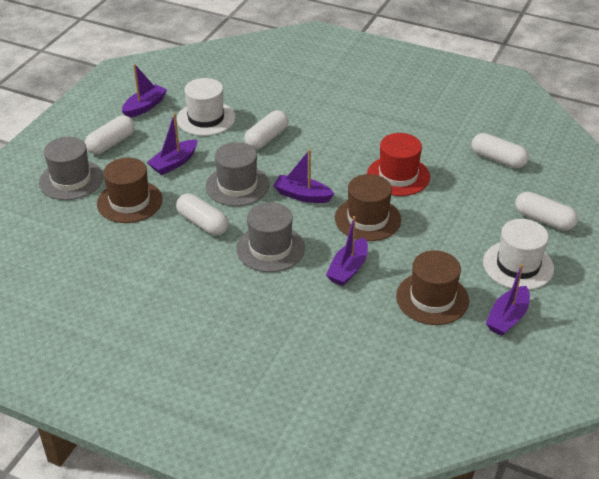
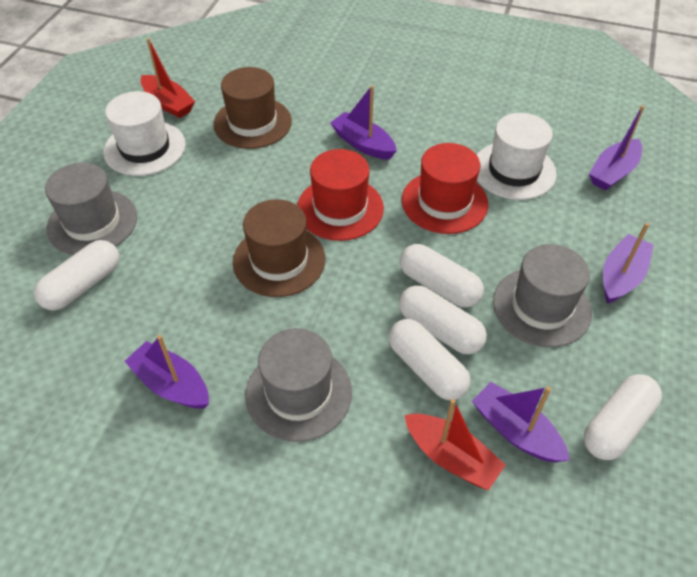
brown hat: [97,158,163,223] [335,174,401,241] [396,250,469,325] = 3 -> [213,67,292,149] [233,199,326,297] = 2
red boat: none = 0 -> [141,38,195,118] [405,399,506,490] = 2
red hat: [367,133,430,196] = 1 -> [297,149,384,241] [402,143,488,234] = 2

